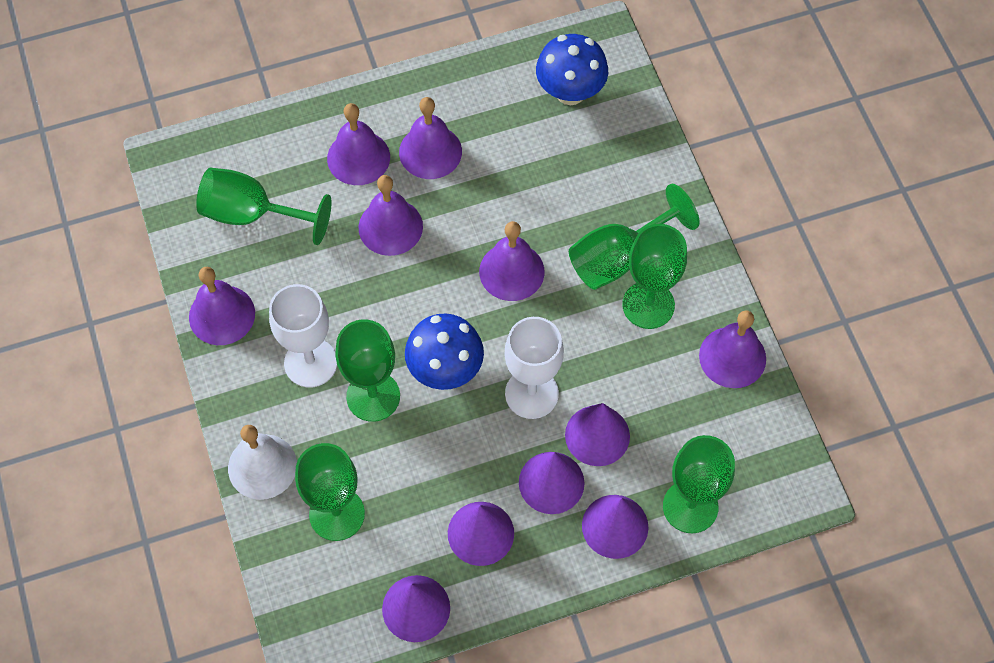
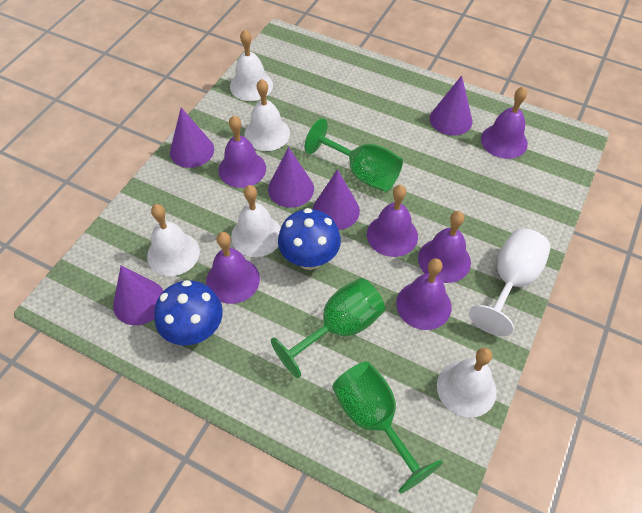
green goblet: [196,168,332,245] [295,443,365,541] [335,319,400,422] [569,184,699,290] [622,224,687,329] [663,435,735,533] = 6 -> [271,278,385,378] [305,118,403,192] [332,361,443,494] = 3
white bell: [228,425,297,500] = 1 -> [147,204,200,276] [230,30,273,101] [231,185,281,257] [244,79,290,151] [437,348,497,418] = 5
white goblet: [269,284,337,388] [505,317,564,419] = 2 -> [469,228,551,336] = 1

